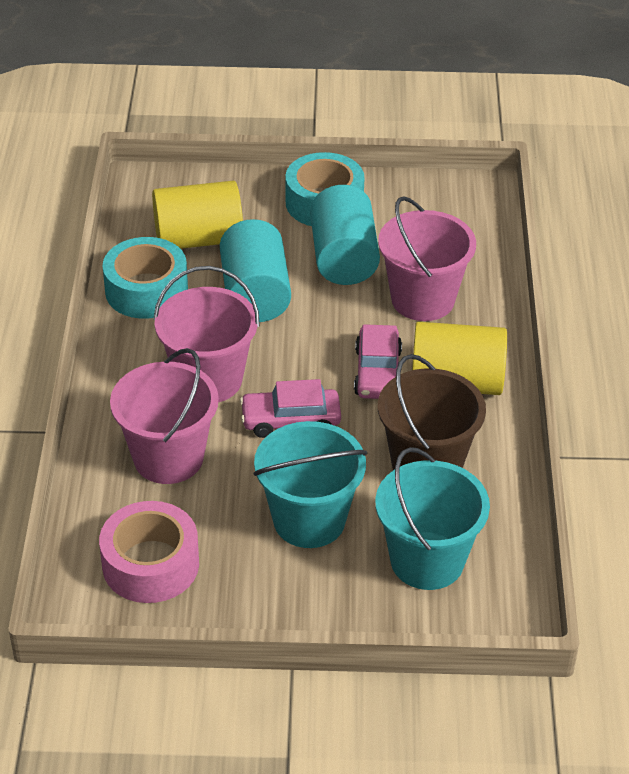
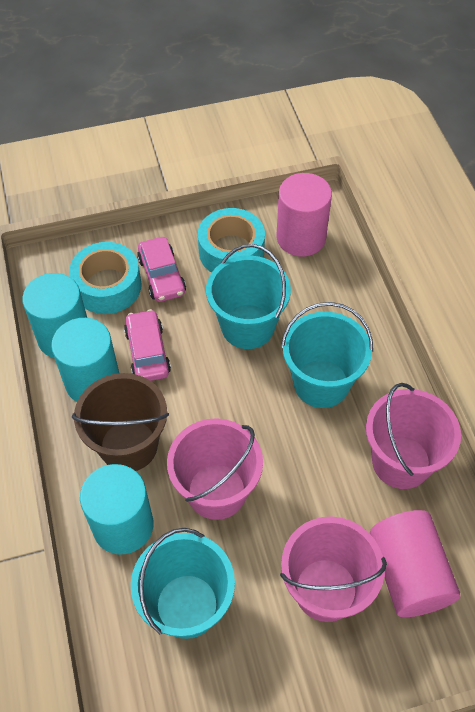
pink cylinder: none = 0 -> [277,173,332,256] [370,510,460,617] = 2
pink tape: [99,501,199,603] = 1 -> none = 0
turquoise bucket: [253,421,367,548] [375,447,490,590] = 2 -> [131,528,235,639] [206,244,291,349] [281,302,373,408] = 3
turquoise cylinder: [220,219,291,322] [310,185,380,285] = 2 -> [22,273,87,358] [51,318,119,402] [80,464,154,555] = 3
yellow cylinder: [152,181,243,249] [412,322,507,395] = 2 -> none = 0

